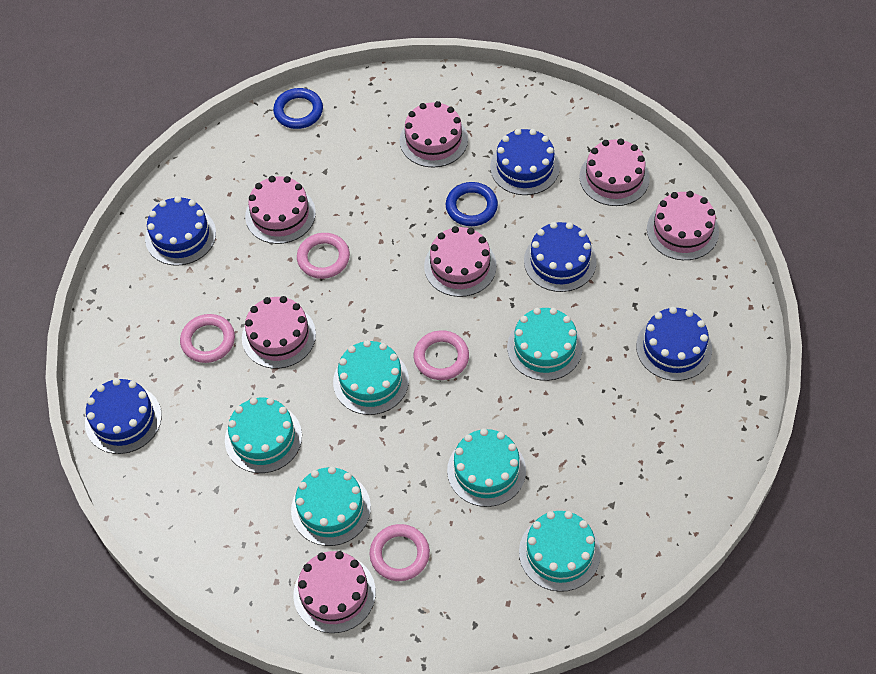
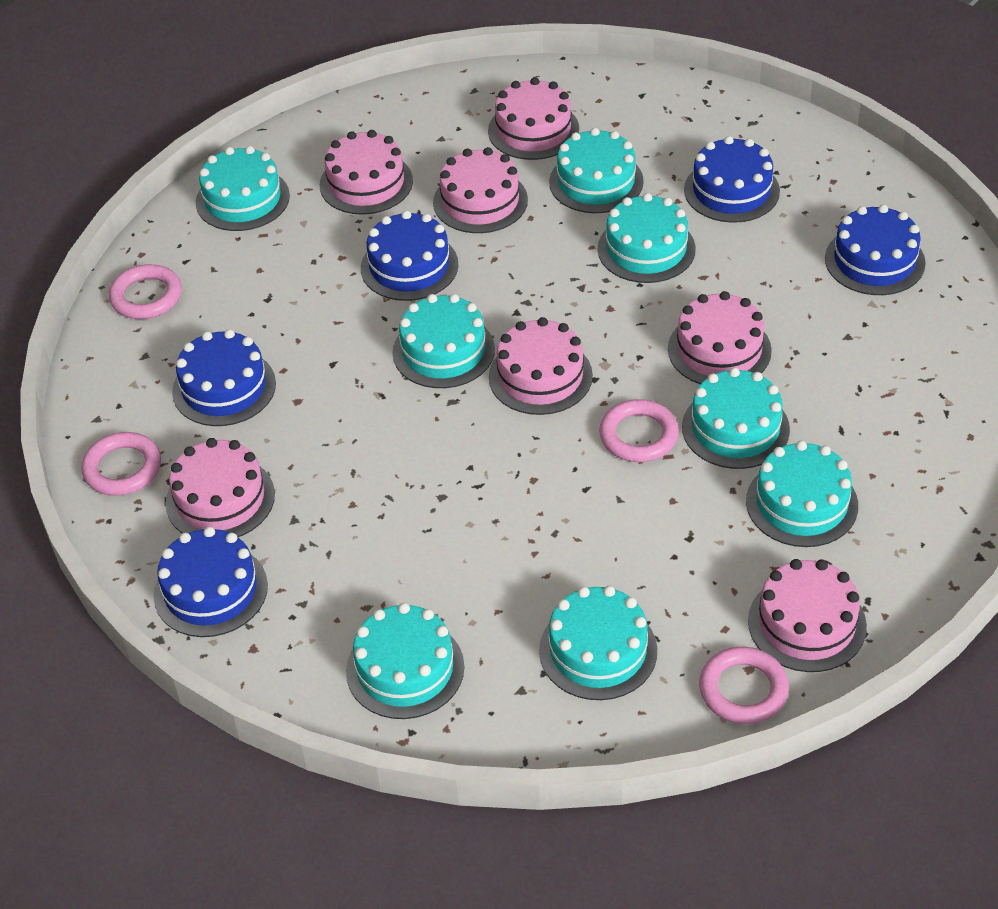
blue ring: [273,88,323,129] [446,182,498,226] = 2 -> none = 0
turquoise cake: [225,397,302,473] [291,466,371,546] [333,340,409,415] [447,428,526,507] [507,308,582,381] [519,511,601,592] = 6 -> [196,146,290,231] [346,603,464,719] [393,294,495,388] [539,586,657,700] [549,128,644,213] [598,193,696,283] [682,367,790,469] [746,441,858,547] = 8

